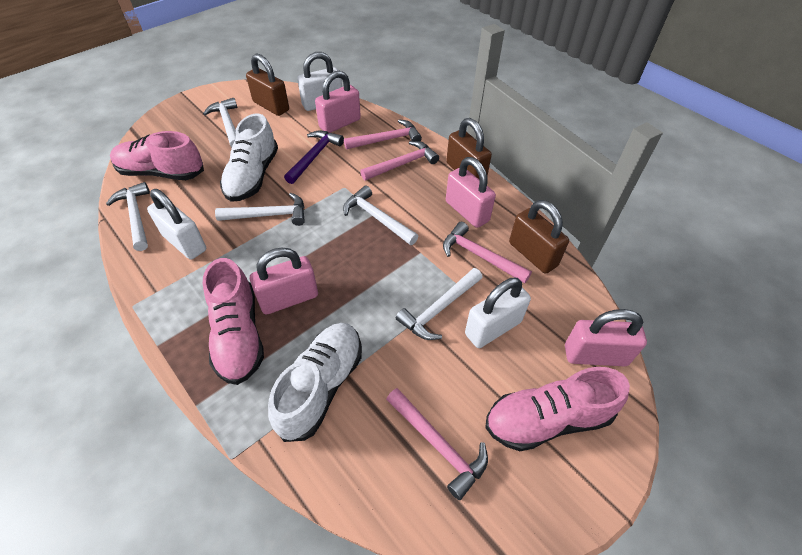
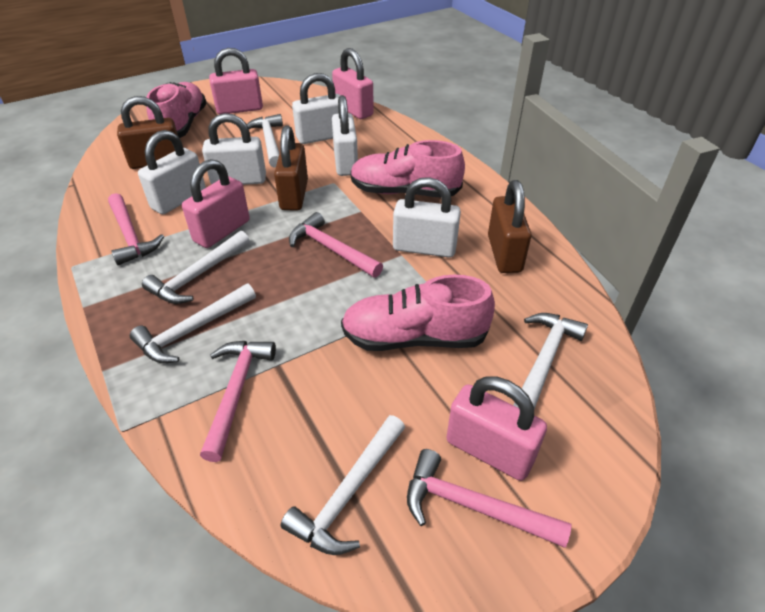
purple hammer: [284,130,344,184] = 1 -> none = 0
white padlock: [147,189,206,259] [297,52,342,111] [465,278,531,348] = 3 -> [138,130,206,214] [202,113,266,185] [292,73,341,144] [332,95,358,176] [393,177,461,258] = 5
white shoe: [220,113,278,202] [268,323,362,442] = 2 -> none = 0

